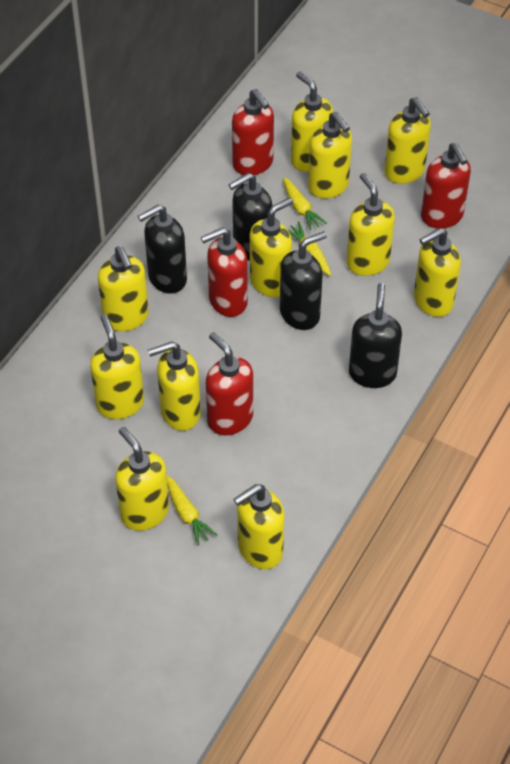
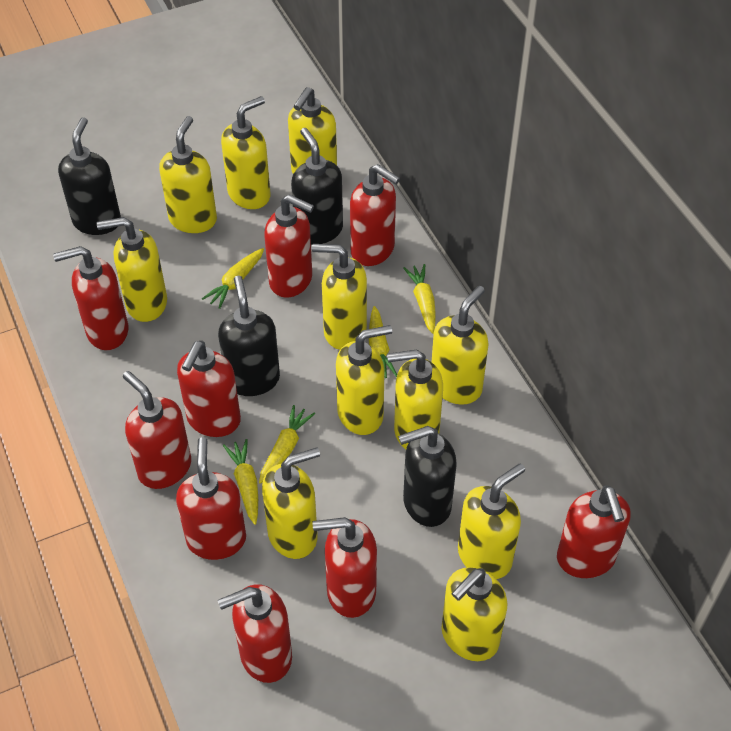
red soap dispenser: [201,227,248,317] [206,332,253,435] [232,89,274,175] [421,143,471,229] = 4 -> [53,246,128,350] [123,371,191,489] [176,437,246,560] [177,341,241,437] [218,584,292,683] [264,194,314,298] [313,517,377,618] [350,164,400,266] [557,485,631,578] = 9
yellow carrot: [167,476,217,545] [283,177,327,230] [288,222,331,276] = 3 -> [202,248,264,309] [223,439,258,525] [259,405,315,484] [369,306,397,378] [403,264,436,334] = 5

